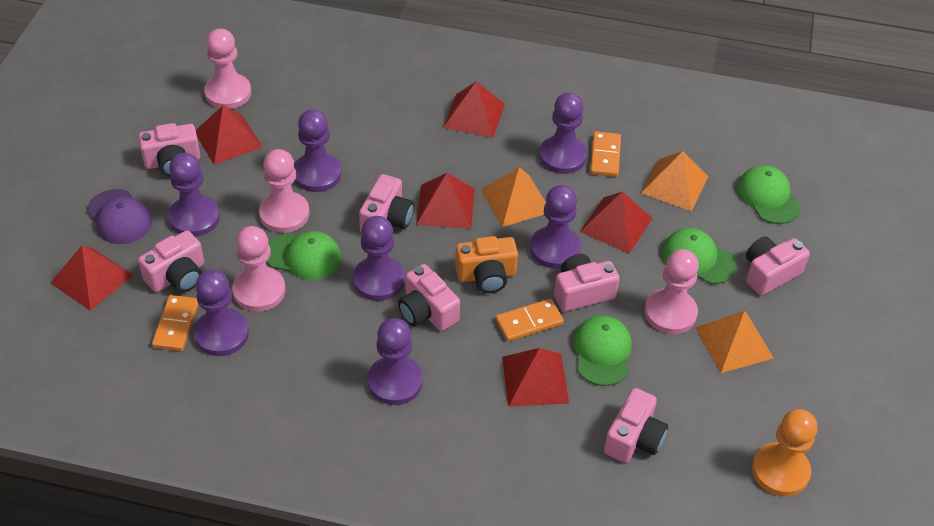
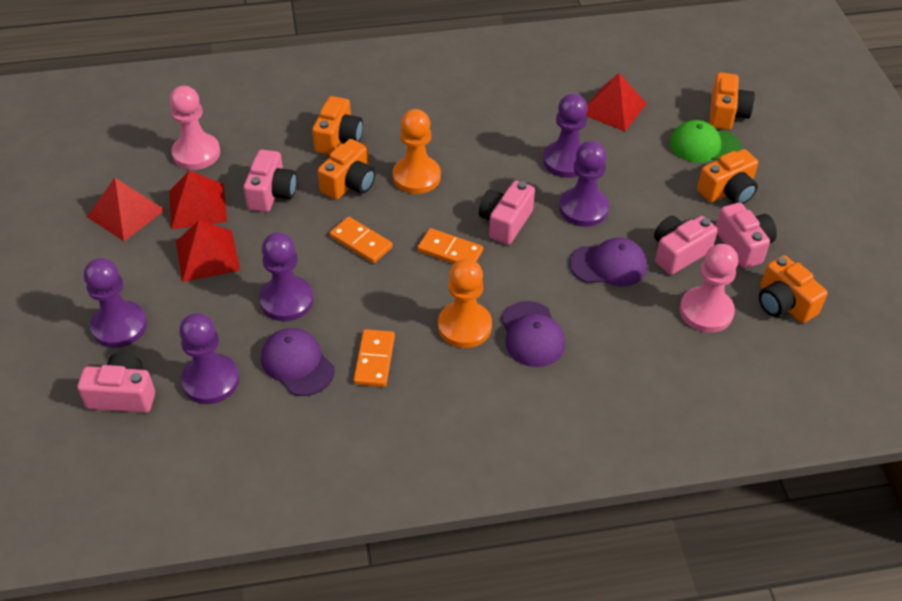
green cap: [267,231,341,280] [573,315,632,386] [662,228,737,284] [737,165,801,224] = 4 -> [670,120,741,163] = 1
orange camera: [455,236,518,293] = 1 -> [312,96,363,155] [318,139,376,200] [697,149,758,204] [710,73,755,130] [759,255,828,323] = 5
orange pawn: [752,409,818,497] = 1 -> [393,109,441,194] [438,259,492,348] = 2
orange pyramid: [481,167,546,227] [641,151,709,211] [695,311,774,373] = 3 -> none = 0
pink camera: [138,123,201,177] [138,230,204,292] [359,174,414,232] [398,264,460,331] [554,254,620,312] [604,388,668,463] [746,236,810,296] = 7 -> [77,353,155,413] [243,150,297,212] [479,181,535,245] [654,216,718,275] [716,203,777,269] = 5
pink pawn: [204,28,251,109] [232,226,285,312] [259,149,309,233] [645,249,699,334] = 4 -> [169,86,220,170] [679,244,738,333] = 2
purple cap: [87,189,152,244] = 1 -> [261,328,334,396] [501,301,565,367] [569,238,647,287] = 3
purple pawn: [168,153,220,237] [194,270,249,356] [294,109,341,192] [353,216,405,301] [368,318,423,405] [530,185,581,269] [539,92,587,174] = 7 -> [84,258,147,348] [179,313,239,404] [259,232,313,321] [543,94,588,178] [559,141,609,227] = 5
red pyramid: [50,245,133,311] [196,105,263,165] [416,173,475,229] [443,82,505,138] [502,348,569,407] [580,192,652,254] = 6 -> [87,178,165,241] [169,170,227,229] [176,220,240,282] [586,73,647,131] = 4

